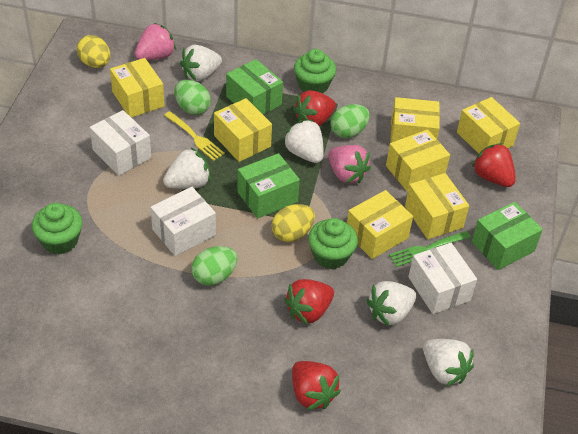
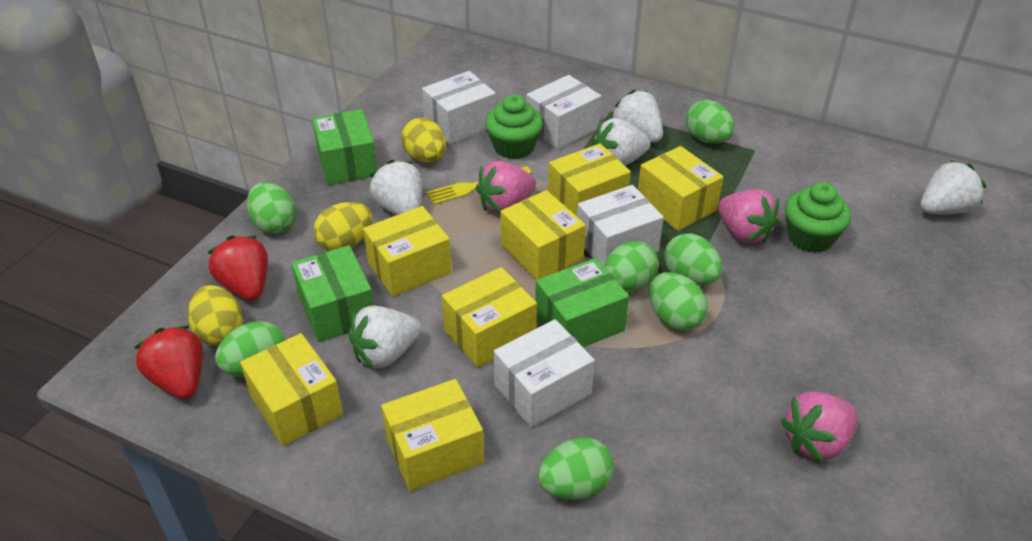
green cupcake: [32,203,83,254] [294,49,336,93] [308,218,358,269] = 3 -> [485,95,543,159] [785,182,851,253] = 2
green egg: [174,80,211,115] [191,246,237,286] [330,104,370,138] = 3 -> [215,321,286,377] [247,182,296,234] [538,437,614,500] [604,241,659,292] [649,272,708,331] [664,233,722,286] [686,100,734,144] = 7
green fork: [389,231,471,267] = 1 -> none = 0
pink strawberry: [135,23,176,60] [328,145,371,183] = 2 -> [475,161,536,214] [718,189,779,243] [780,392,858,462] = 3
red strawberry: [284,279,334,325] [292,361,341,410] [293,90,336,126] [472,143,516,187] = 4 -> [134,326,202,399] [207,236,268,301] = 2
white box: [90,110,151,176] [151,187,216,256] [408,243,477,314] = 3 -> [422,71,496,144] [493,319,595,428] [526,75,601,149] [577,185,664,266] = 4
yellow egg: [77,35,110,68] [271,204,315,242] = 2 -> [188,285,243,346] [313,202,372,251] [401,117,446,163] = 3

